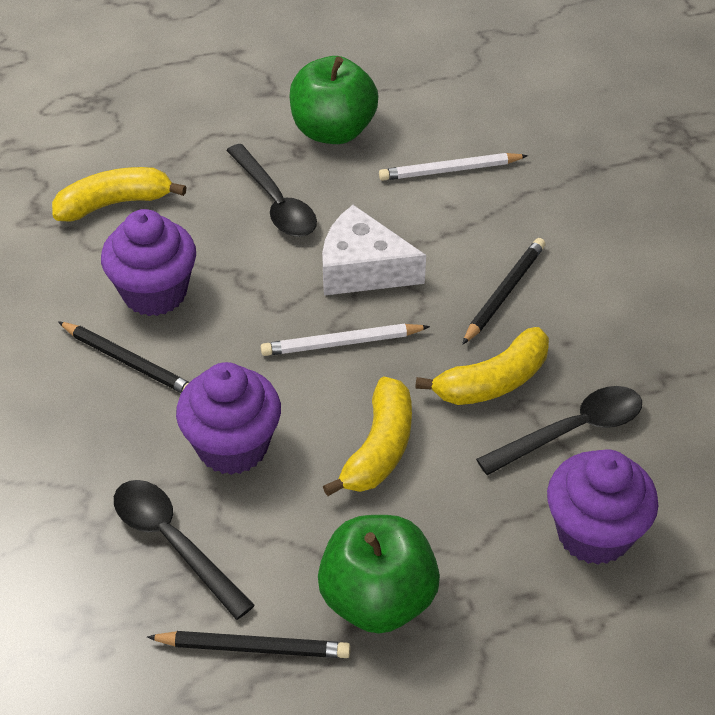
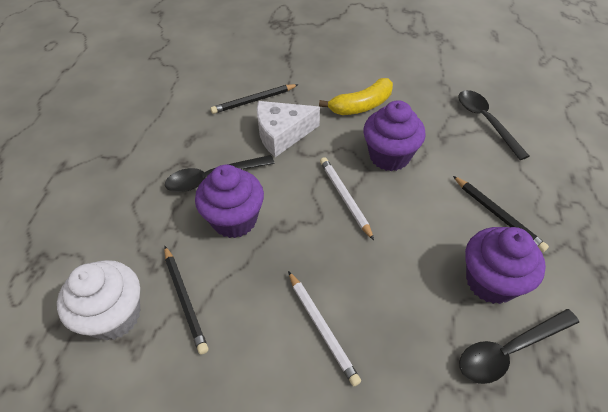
green apple: [289,56,379,144] [318,515,440,634] = 2 -> none = 0
white cupcake: none = 0 -> [57,260,140,341] = 1
yellow banana: [52,167,187,222] [323,376,412,496] [415,327,549,405] = 3 -> [319,78,393,115] = 1

